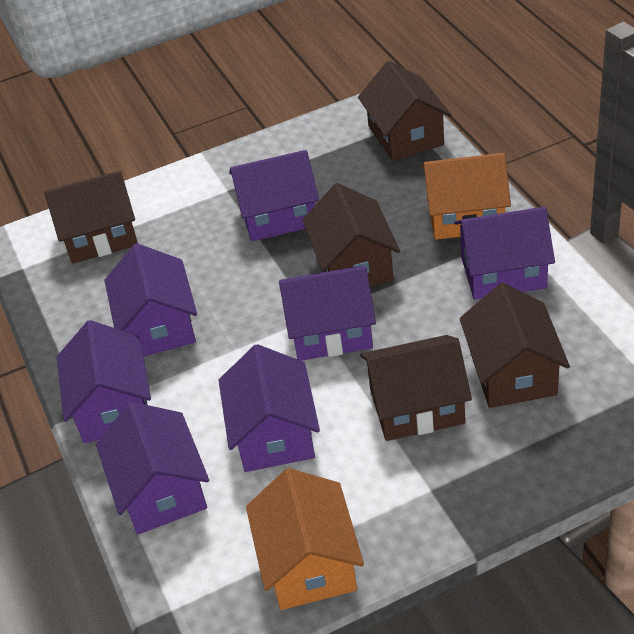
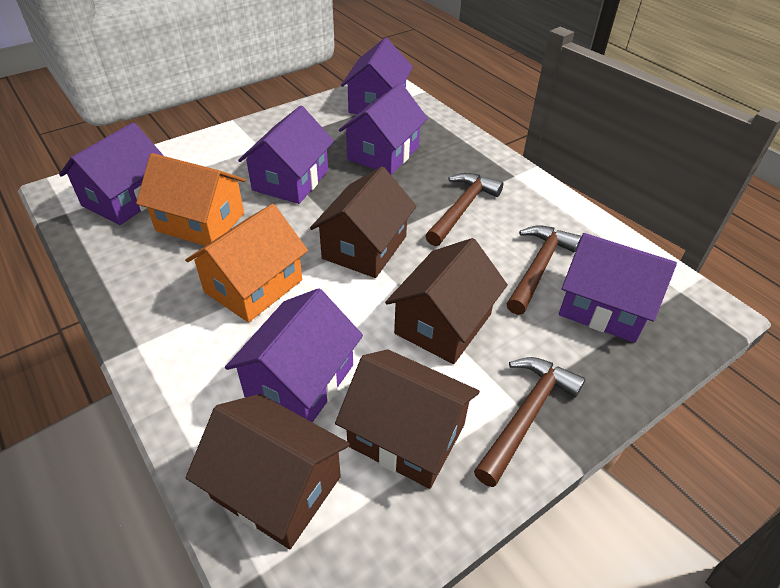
brown hammer: none = 0 -> [426,173,503,246] [474,357,586,487] [507,225,581,315] = 3
brown house: [44,171,138,264] [302,183,400,286] [358,61,451,161] [360,335,472,441] [459,283,570,408] = 5 -> [186,394,350,549] [310,166,417,278] [335,349,480,489] [385,238,508,364] = 4
purple house: [56,320,151,443] [96,402,209,535] [104,243,197,357] [219,344,320,472] [229,150,319,241] [279,266,376,361] [454,207,555,300] = 7 -> [59,122,164,225] [225,288,363,423] [238,106,334,204] [339,83,428,175] [341,38,413,114] [559,233,677,343] = 6

